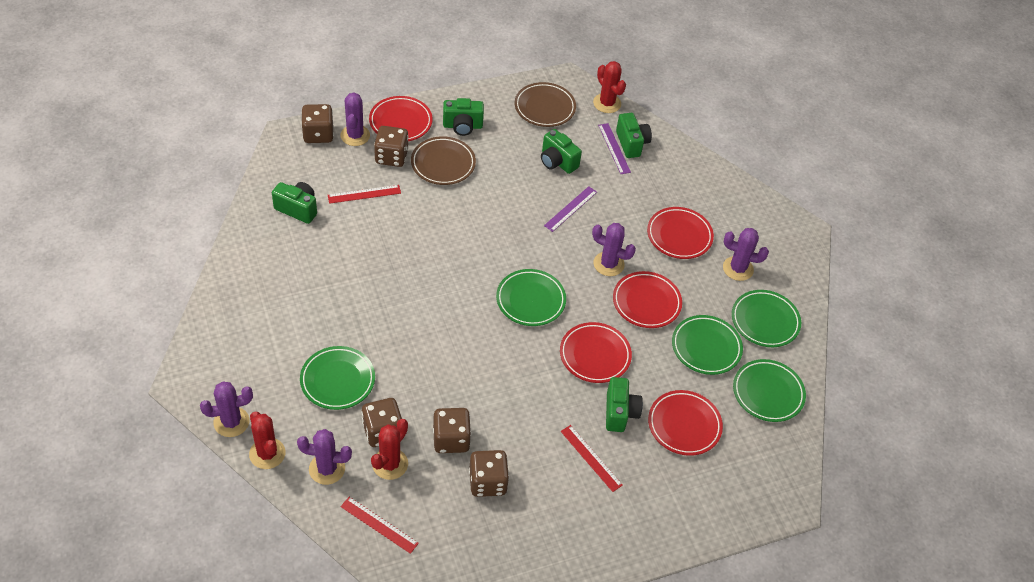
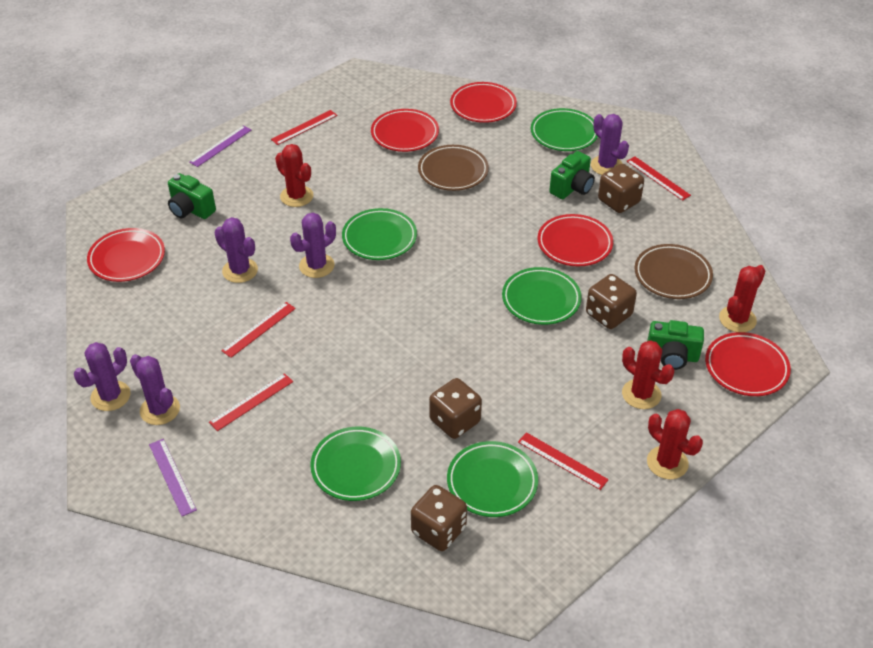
brown dice: [301,104,334,143] [361,398,402,447] [374,126,409,167] [433,408,471,453] [469,450,509,497] = 5 -> [411,485,467,551] [429,378,482,439] [586,274,637,329] [598,164,644,213] = 4
green camera: [272,182,317,224] [443,98,484,136] [541,129,582,174] [606,377,643,432] [616,113,652,158] = 5 -> [168,173,216,219] [549,151,595,199] [647,320,704,370] = 3
red cactus: [249,412,286,469] [371,419,408,480] [593,61,626,113] = 3 -> [275,144,313,207] [622,340,674,409] [647,409,703,479] [719,265,765,332] = 4
red ruler: [328,185,401,204] [341,497,419,554] [561,425,623,492] = 3 -> [209,373,293,431] [221,302,296,358] [271,110,337,145] [518,432,609,490] [627,156,691,201] = 5

